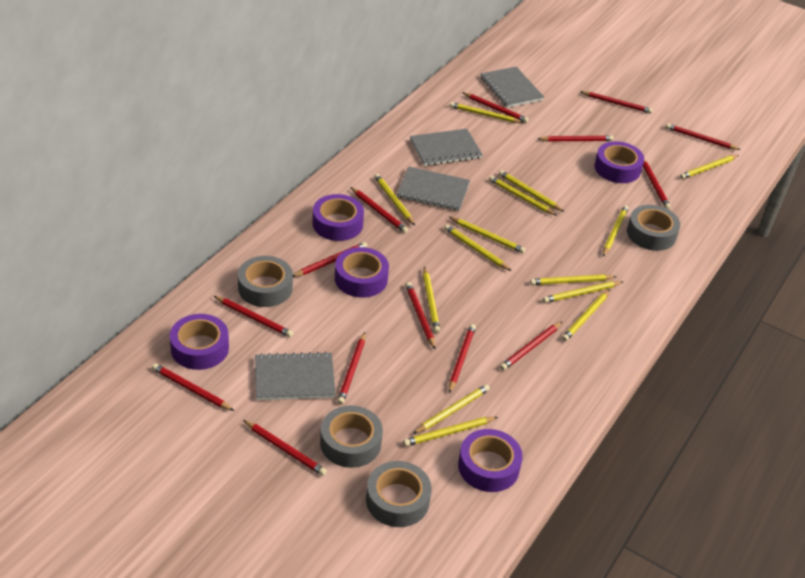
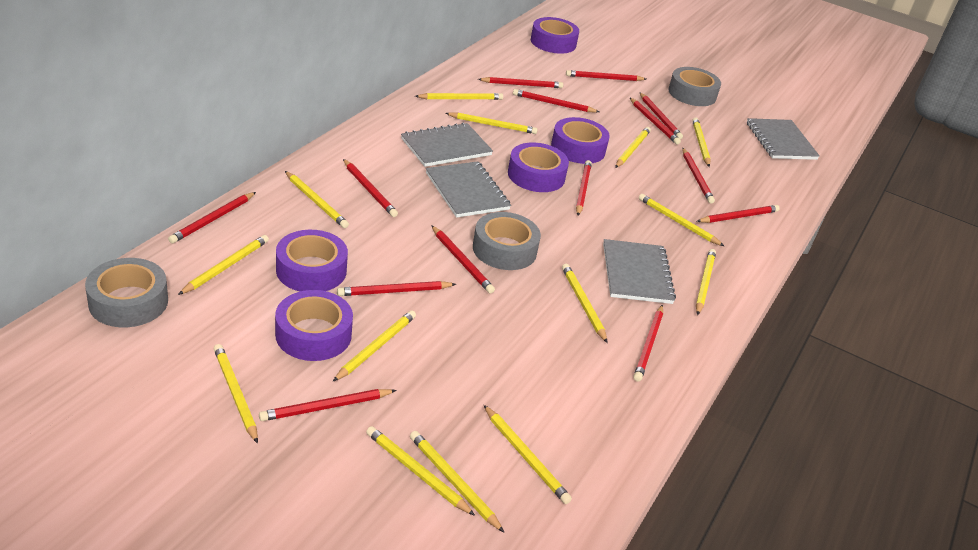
grey tape: [238,256,293,307] [320,405,383,468] [366,461,432,527] [627,205,680,251] = 4 -> [85,258,168,327] [473,212,541,270] [669,67,721,106] = 3

